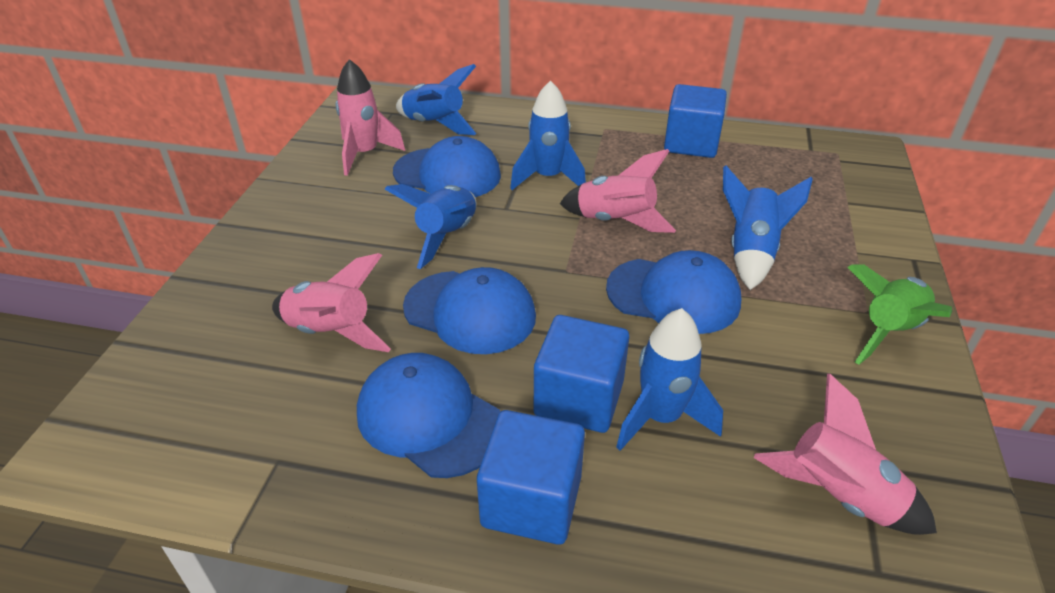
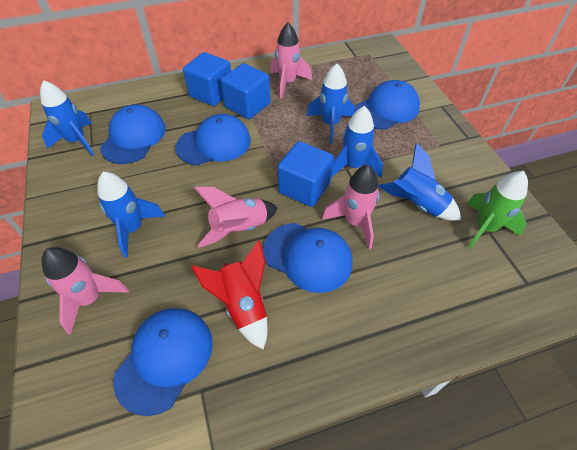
blue cap: [357,353,501,478] [393,136,501,197] [403,267,536,354] [606,250,741,334] = 4 -> [100,105,166,164] [113,308,213,416] [175,114,251,166] [263,223,353,293] [355,80,420,130] = 5
red rocket: none = 0 -> [192,240,268,349] = 1

